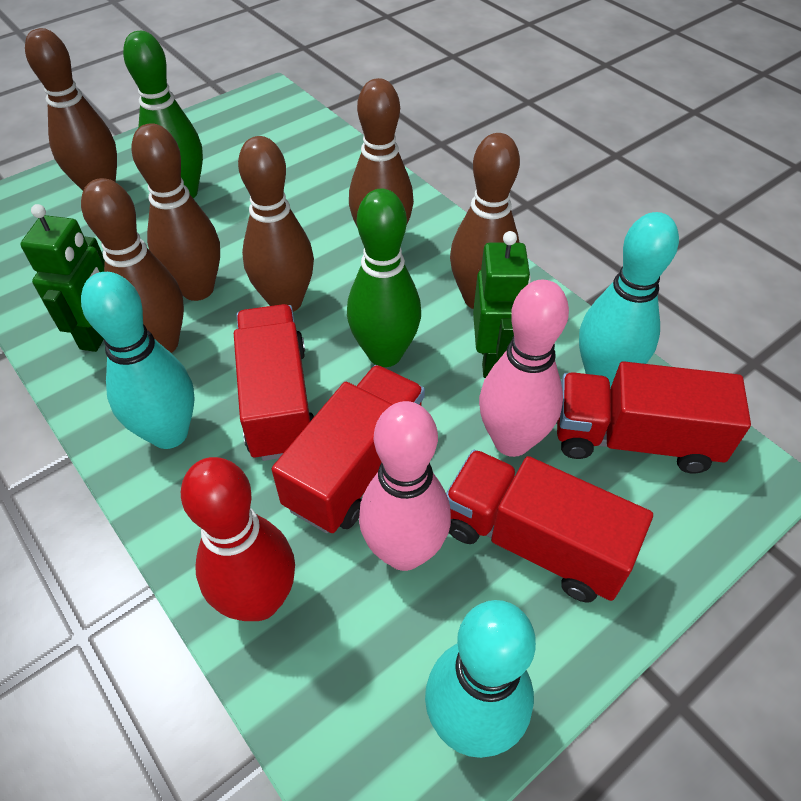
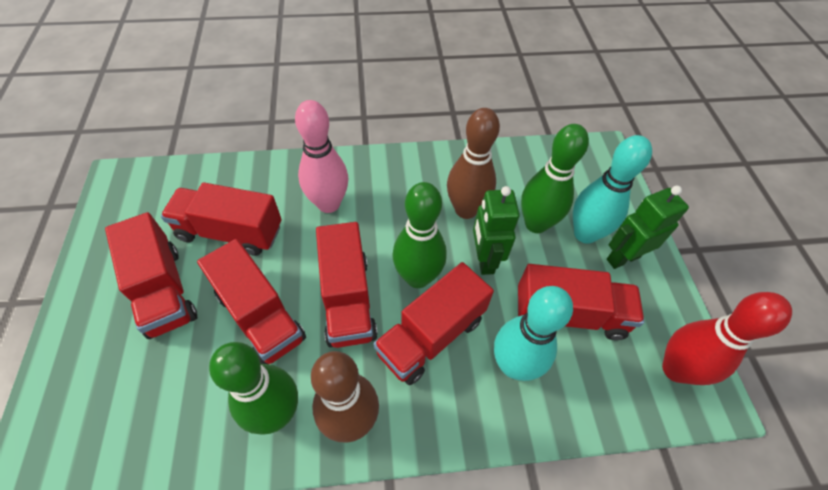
brown bowling pin: [25,28,117,191] [81,178,184,353] [131,123,220,301] [238,136,314,312] [349,78,414,228] [450,133,520,309] = 6 -> [311,351,379,443] [447,108,500,219] = 2
green bowling pin: [123,31,203,198] [347,189,421,367] = 2 -> [209,342,298,435] [393,182,447,288] [521,124,589,233] = 3
pink bowling pin: [359,401,451,571] [479,280,569,457] = 2 -> [295,100,348,213] = 1
red truck: [234,304,314,461] [271,365,425,533] [446,450,653,603] [557,361,751,473] = 4 -> [105,212,197,339] [161,182,282,256] [197,239,306,364] [316,222,378,348] [373,262,494,385] [518,264,644,340] = 6
turquoise bowling pin: [81,272,195,449] [425,600,536,758] [579,212,679,388] = 3 -> [494,286,573,381] [573,135,652,244] = 2

